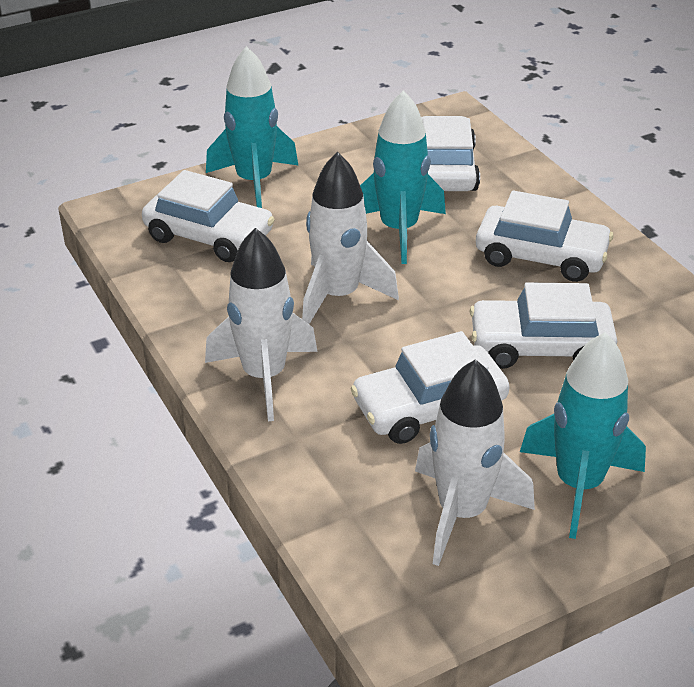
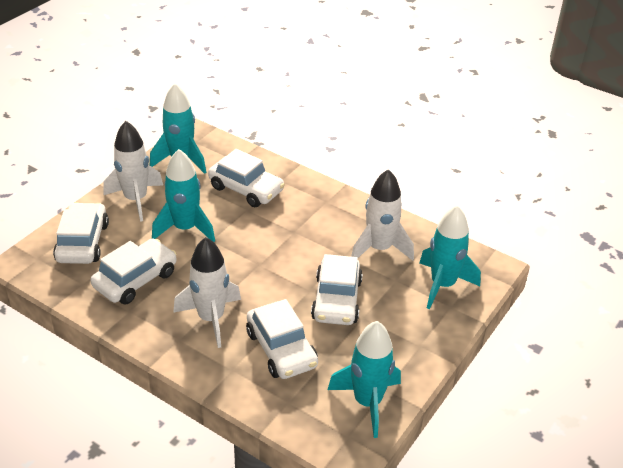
turquoise rocket: [206,46,299,208] [360,90,446,264] [520,332,646,539] = 3 -> [150,83,206,174] [152,149,215,242] [328,321,401,438] [420,205,481,309] = 4

